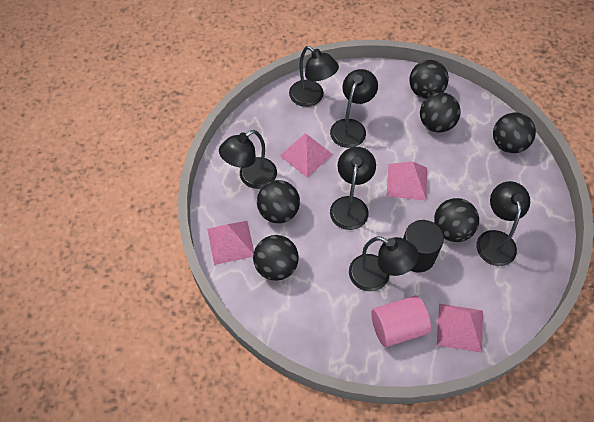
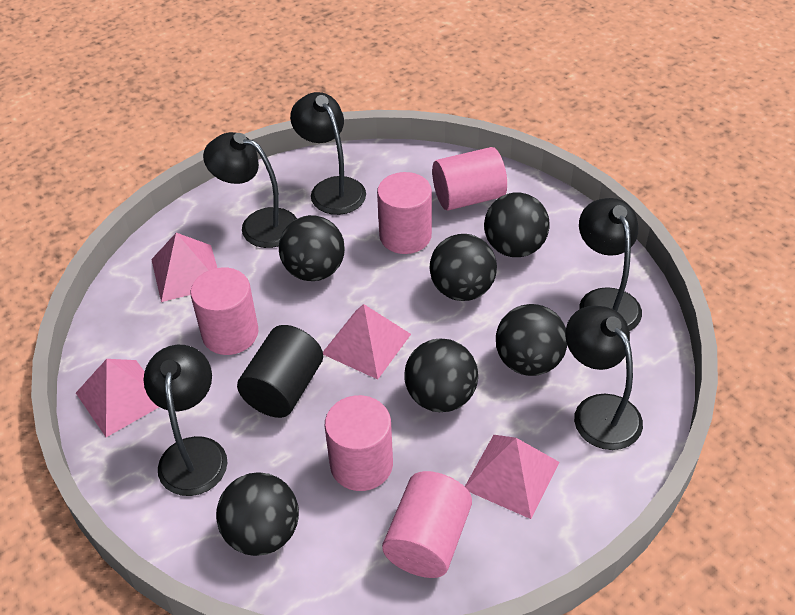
black lamp: [219,130,277,189] [289,46,339,107] [330,69,378,148] [330,147,376,230] [349,236,419,291] [476,181,530,266] = 6 -> [144,345,228,496] [203,132,297,248] [290,92,366,215] [565,306,643,450] [579,198,642,332] = 5
pink cylinder: [371,296,431,347] = 1 -> [191,267,258,355] [325,395,393,491] [377,172,432,254] [382,471,472,578] [432,147,507,210] = 5

